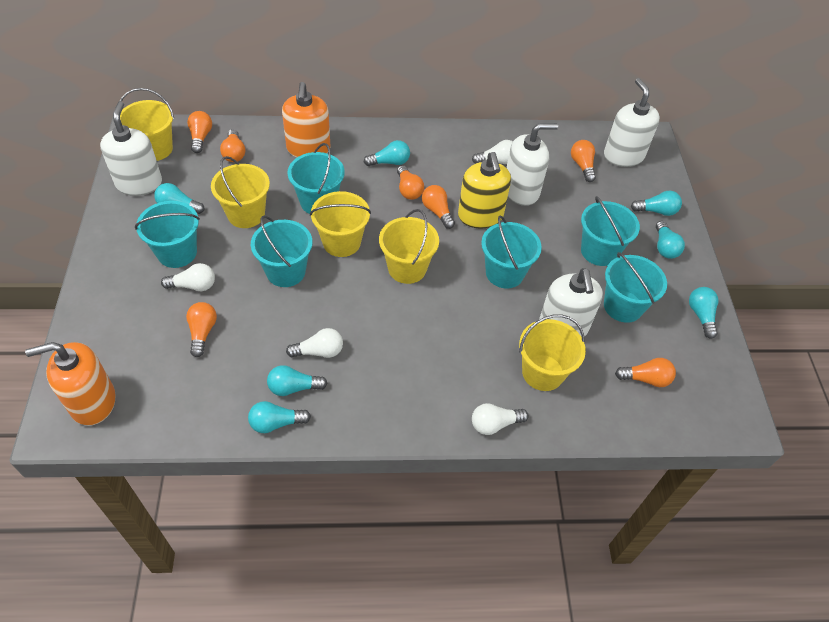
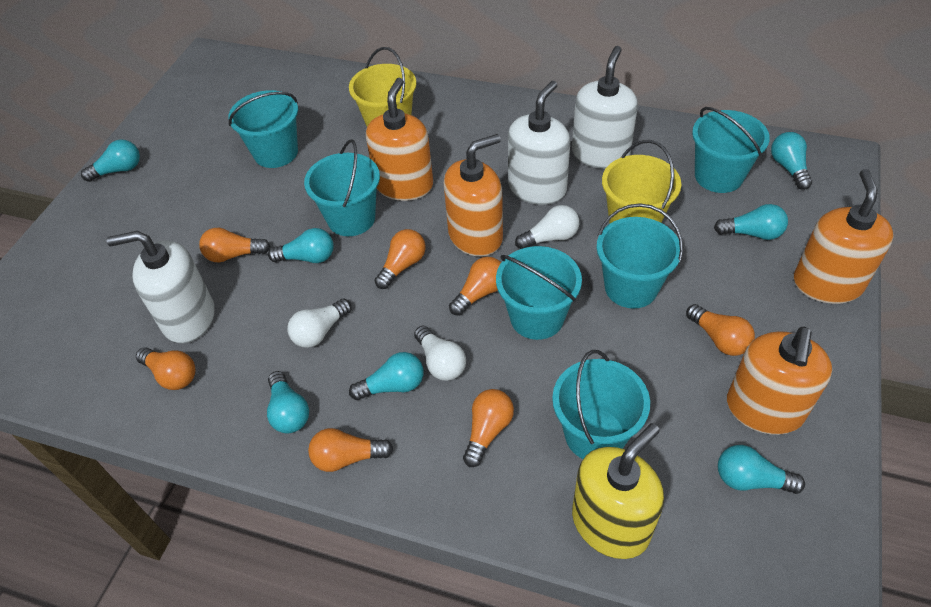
orange soap dispenser: [25,342,116,426] [282,82,331,158] = 2 -> [366,77,433,201] [444,134,503,257] [727,327,832,435] [794,169,894,304] = 4
white light bulb: [161,263,215,291] [286,328,343,358] [472,140,513,164] [472,403,529,435] = 4 -> [287,299,351,348] [414,326,466,381] [515,205,579,249] = 3
white soap dispenser: [100,101,162,196] [506,123,558,206] [539,268,603,337] [604,78,660,167] = 4 -> [107,231,215,343] [508,81,570,205] [572,46,638,169] = 3
yellow bucket: [120,88,174,161] [211,156,270,228] [310,191,371,257] [379,209,439,284] [519,314,586,391] = 5 -> [349,47,417,127] [602,140,681,224] = 2

